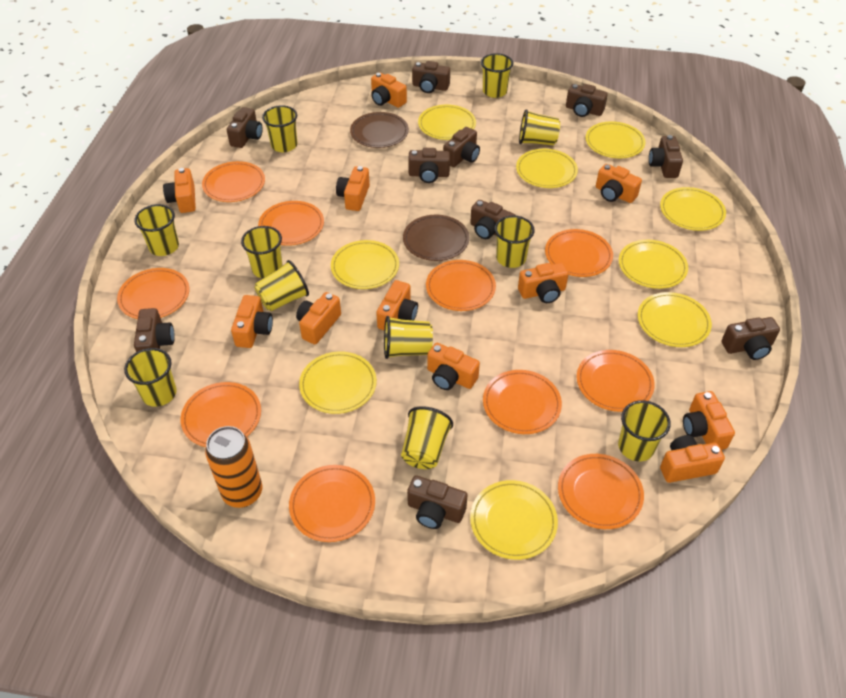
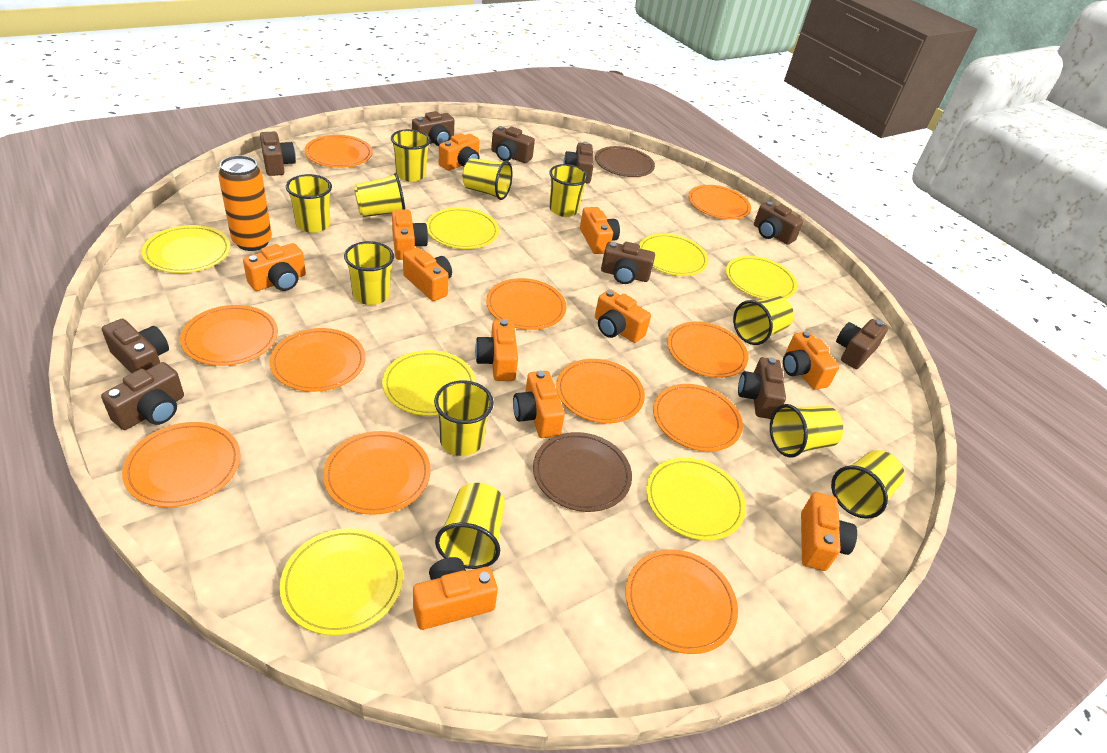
orange plate: [117,268,189,319] [181,382,261,447] [202,161,265,202] [258,201,324,246] [289,465,375,542] [426,260,496,311] [483,370,562,434] [545,229,613,277] [558,454,644,529] [577,350,655,412] = 10 -> [122,422,241,507] [180,305,278,366] [269,328,366,392] [304,135,373,168] [323,431,431,515] [486,278,566,330] [556,359,645,423] [626,549,738,654] [653,384,743,452] [667,321,748,378] [688,185,751,220] = 11
yellow plate: [299,351,377,414] [331,240,399,289] [418,105,476,140] [470,480,558,560] [516,149,578,188] [585,121,646,158] [619,240,688,289] [638,292,712,347] [660,187,726,231] = 9 -> [142,225,231,273] [280,528,403,635] [382,350,476,416] [426,208,499,249] [639,234,708,276] [646,457,746,541] [726,256,797,299] = 7

